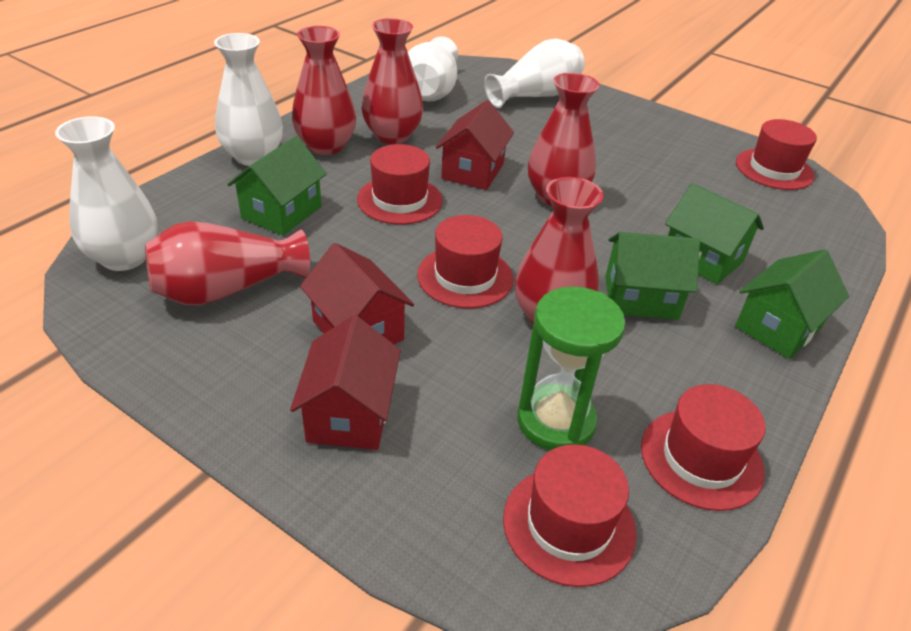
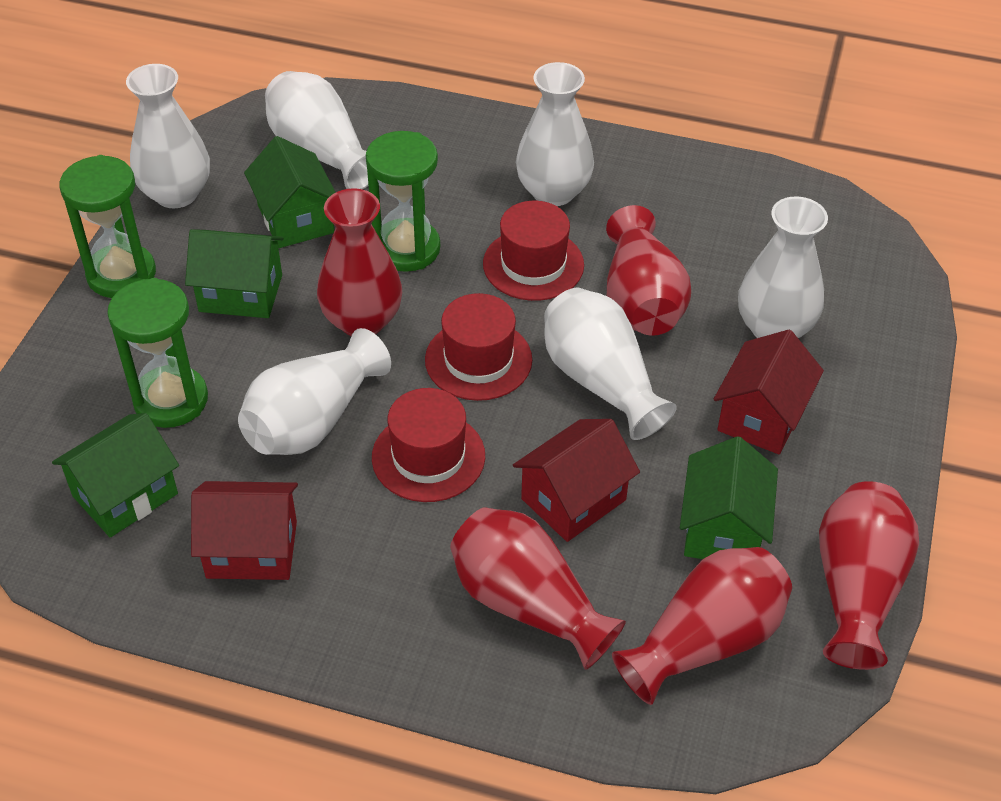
green hourglass: [517,286,626,450] = 1 -> [59,155,156,298] [107,278,208,428] [366,131,440,272] = 3
red hat: [357,144,443,225] [417,215,513,308] [503,444,637,587] [641,384,765,511] [736,119,817,190] = 5 -> [372,388,485,502] [425,293,532,401] [483,201,584,301] = 3
white vase: [55,116,158,271] [214,33,283,166] [408,36,458,102] [484,38,585,108] = 4 -> [126,64,210,208] [238,328,391,455] [265,71,368,189] [516,62,594,206] [544,287,677,440] [738,196,828,338] = 6

